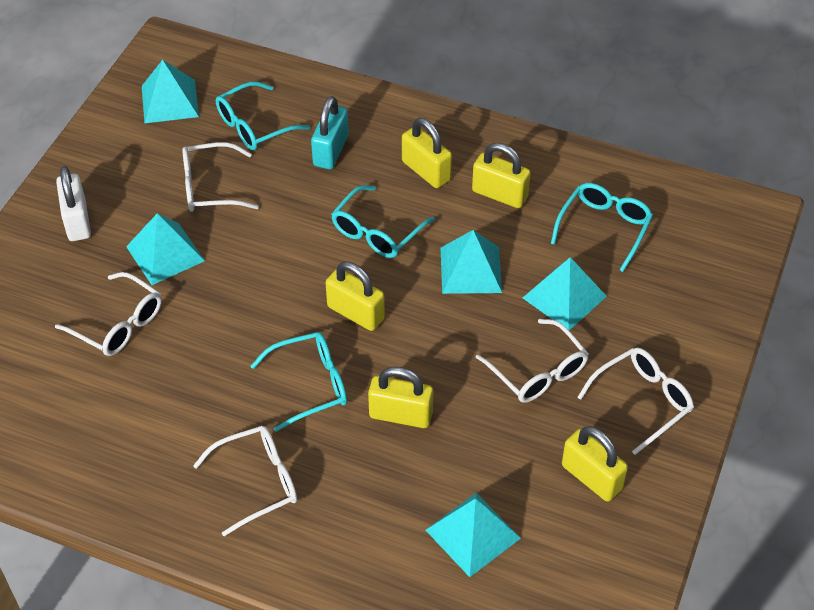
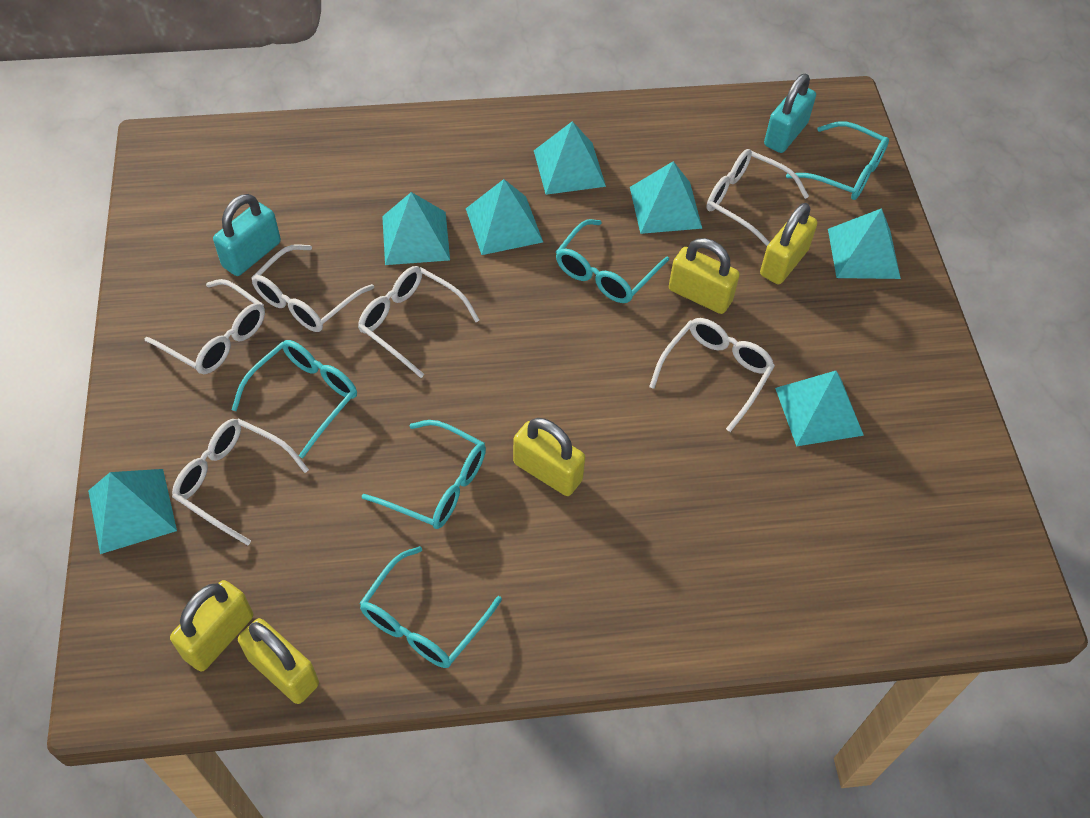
turquoise glasses: [216,81,310,150] [250,332,347,432] [331,185,435,258] [551,183,653,272] = 4 -> [232,340,357,458] [359,546,502,668] [362,420,486,529] [556,219,669,303] [786,121,889,200] = 5
turquoise padlock: [311,96,349,169] = 1 -> [213,194,281,276] [764,74,816,153] = 2
turquoise pyramid: [126,213,205,285] [142,60,199,123] [426,493,521,577] [441,230,502,294] [523,257,607,330] = 5 -> [88,469,177,554] [382,192,450,265] [466,179,543,255] [534,121,606,195] [630,161,703,234] [775,371,864,447] [828,208,901,279] = 7
white glasses: [55,272,162,356] [183,142,259,212] [193,426,297,536] [476,319,589,402] [577,348,694,455] = 5 -> [144,279,265,374] [172,419,309,545] [251,244,374,332] [358,266,479,378] [649,318,775,432] [707,149,809,246] = 6
white padlock: [56,166,91,241] = 1 -> none = 0

